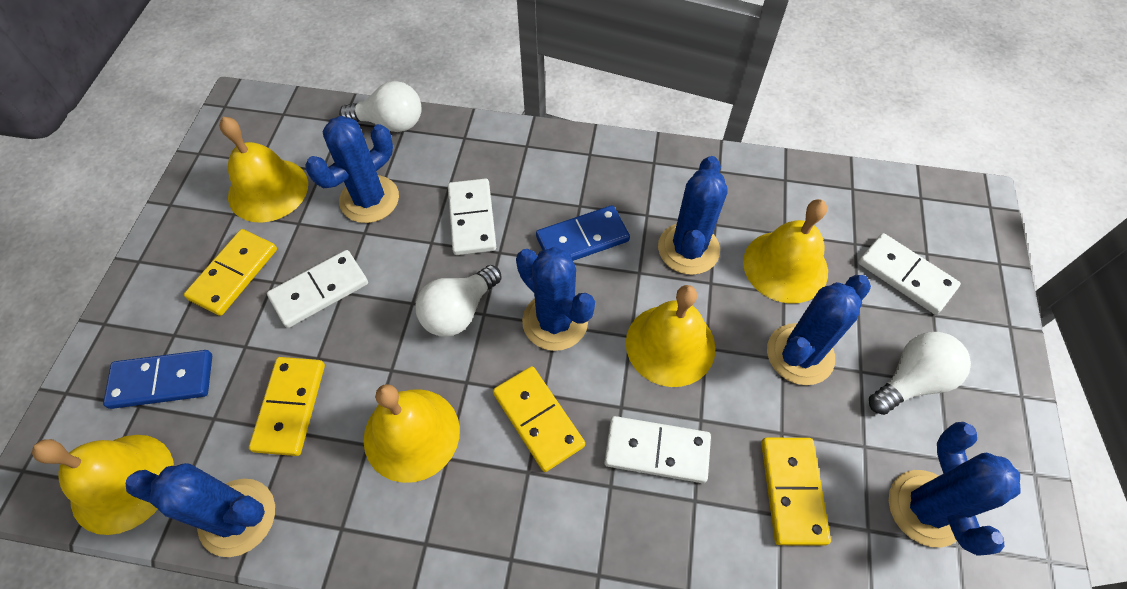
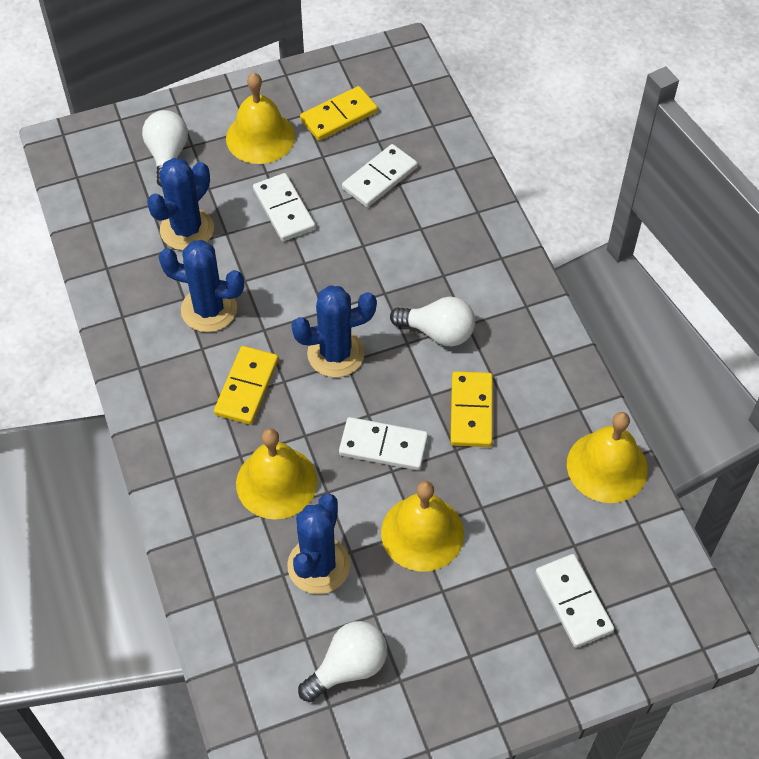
blue cactus: [126,463,275,557] [306,116,399,223] [516,247,595,351] [658,156,728,275] [767,275,871,385] [889,422,1021,556] = 6 -> [147,158,214,251] [159,240,244,332] [287,494,350,594] [292,285,377,377] = 4
blue domino: [103,350,212,409] [536,205,630,261] = 2 -> none = 0
yellow bell: [32,435,174,535] [219,117,308,223] [363,384,460,483] [626,285,716,387] [743,199,828,304] = 5 -> [226,72,295,164] [236,428,318,520] [381,481,464,572] [567,412,648,503] = 4
yellow domino: [184,229,277,316] [249,357,325,456] [493,366,585,472] [761,438,831,546] = 4 -> [214,346,279,425] [300,86,378,141] [450,371,493,447] = 3

